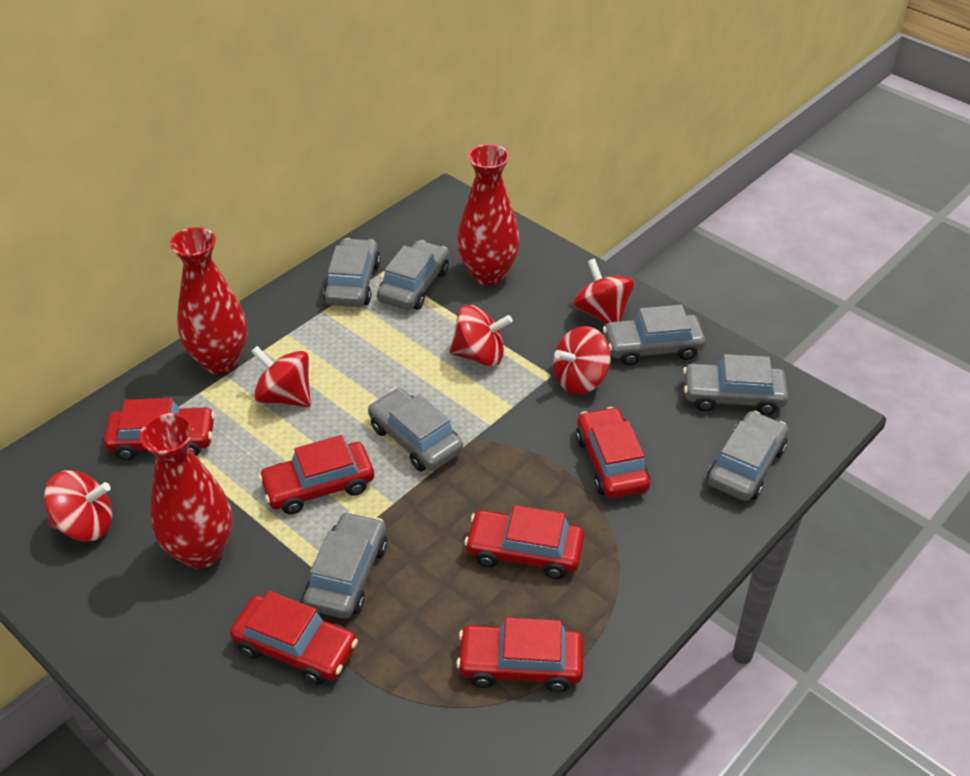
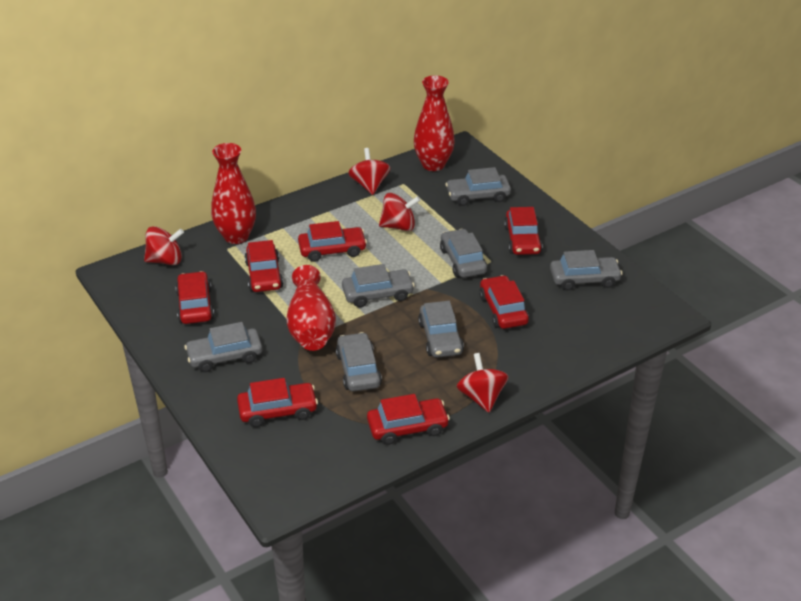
red car: [104,398,215,460] [230,591,358,685] [258,435,374,514] [456,617,583,692] [464,505,584,579] [576,407,650,499] = 6 -> [175,271,214,324] [237,378,318,427] [244,240,284,292] [298,221,367,262] [367,394,450,445] [479,275,529,329] [504,207,543,255] = 7
red spinning top: [44,470,112,541] [251,346,311,407] [449,305,513,366] [553,326,611,395] [573,258,635,324] = 5 -> [144,226,184,265] [348,148,391,195] [379,193,420,231] [457,353,509,412] = 4

